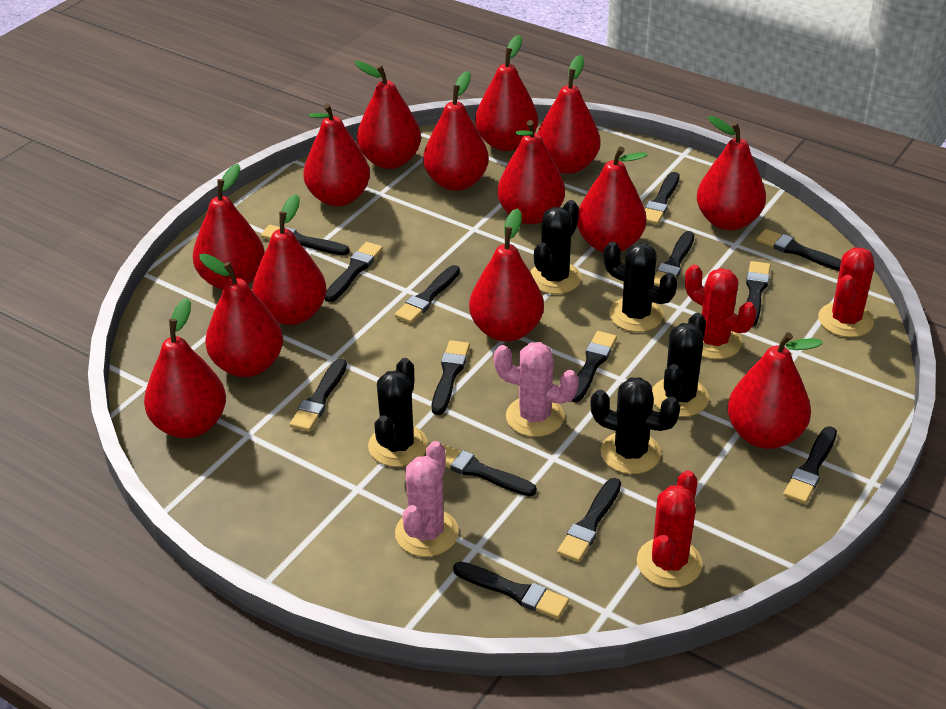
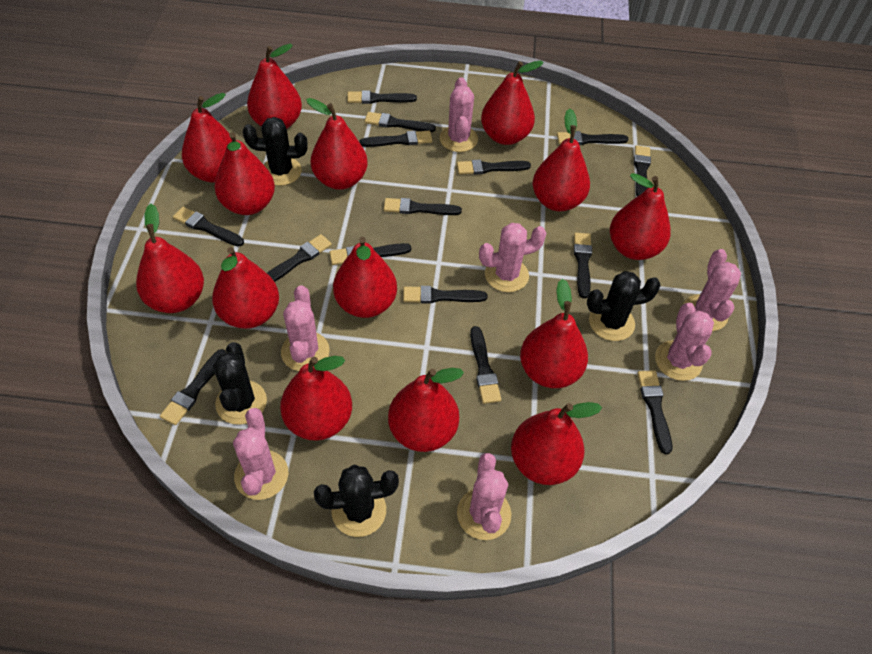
black brush: [260,225,350,255] [289,358,347,432] [324,242,383,302] [395,265,460,324] [432,340,470,415] [442,444,537,496] [453,562,569,619] [557,478,621,562] [572,331,617,402] [645,172,680,225] [654,231,695,287] [746,261,770,327] [757,229,841,271] [783,426,837,504] = 14 -> [160,349,226,425] [173,207,244,247] [267,234,332,282] [330,243,411,265] [347,90,417,104] [359,131,432,147] [365,112,436,132] [384,198,462,215] [403,286,488,304] [457,159,531,175] [470,326,501,404] [557,131,628,145] [574,233,592,298] [634,145,651,196] [637,370,672,454] = 15
black cactus: [368,358,428,467] [530,200,582,294] [590,377,680,474] [604,242,677,332] [652,313,709,417] = 5 -> [213,342,267,425] [243,117,308,186] [314,465,399,537] [587,271,661,341] = 4
pink cactus: [395,441,459,557] [494,342,579,437] = 2 -> [233,408,288,500] [281,285,330,371] [439,77,478,152] [457,453,511,540] [479,223,546,292] [655,303,714,381] [684,249,741,331] = 7
red cactus: [637,470,703,588] [685,264,756,359] [818,247,874,337] = 3 -> none = 0

